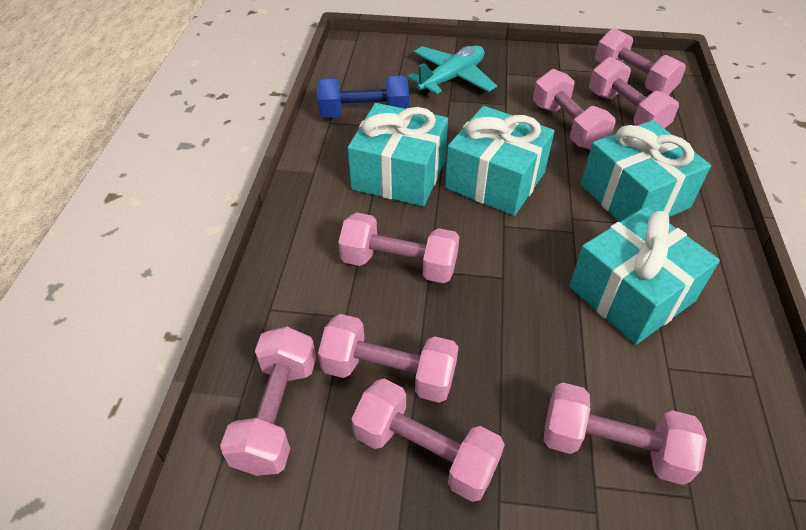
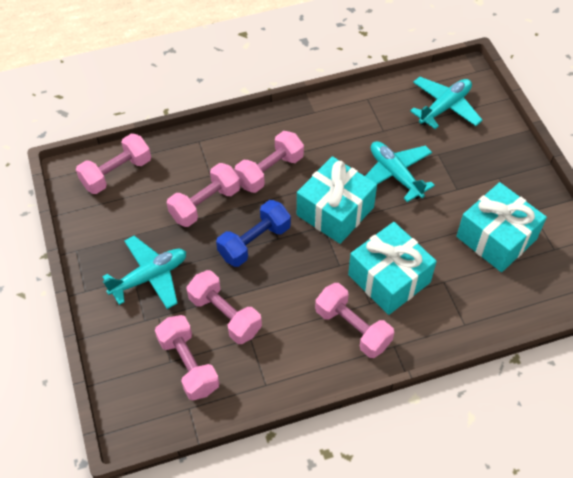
pink dumbbell: [220,327,316,476] [318,314,458,403] [338,212,459,283] [351,378,505,502] [533,69,616,150] [544,383,707,485] [589,57,679,129] [595,28,686,95] = 8 -> [76,133,151,194] [155,315,220,401] [166,163,240,227] [186,270,262,344] [234,131,304,193] [315,283,394,358] = 6
turquoise gift: [348,103,448,206] [445,106,554,216] [569,207,720,345] [581,120,711,222] = 4 -> [297,156,377,244] [348,222,437,315] [456,182,547,272] = 3
turquoise plane: [407,45,497,96] = 1 -> [102,236,186,309] [365,141,435,202] [410,77,483,129] = 3

